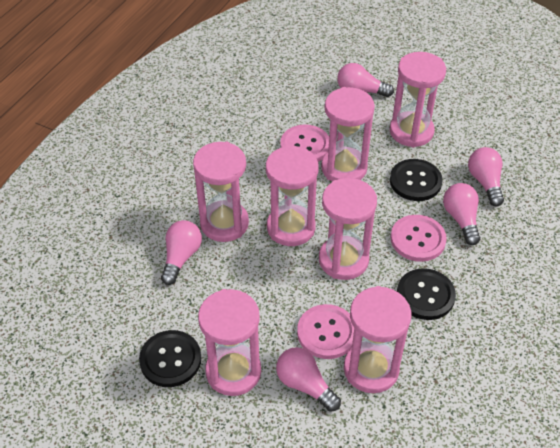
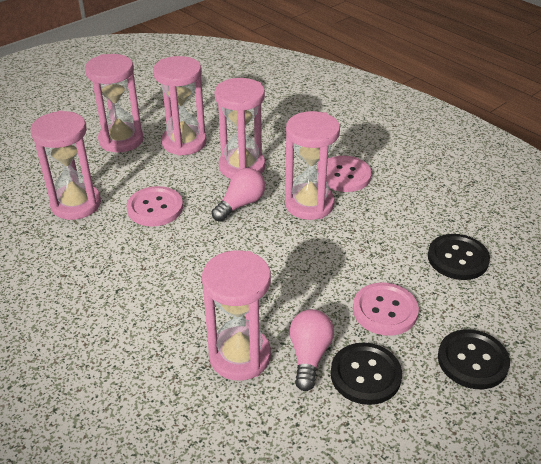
pink hourglass: [193,142,249,242] [198,289,261,396] [266,145,319,246] [319,178,377,280] [321,87,375,181] [344,286,411,393] [390,52,446,147] = 7 -> [31,111,101,220] [85,54,143,153] [153,56,206,156] [202,250,271,380] [214,78,265,179] [285,111,340,220] = 6
pink light bulb: [161,220,202,285] [276,347,341,412] [337,63,394,97] [443,183,480,245] [468,147,504,207] = 5 -> [212,168,265,222] [290,309,334,391] = 2

